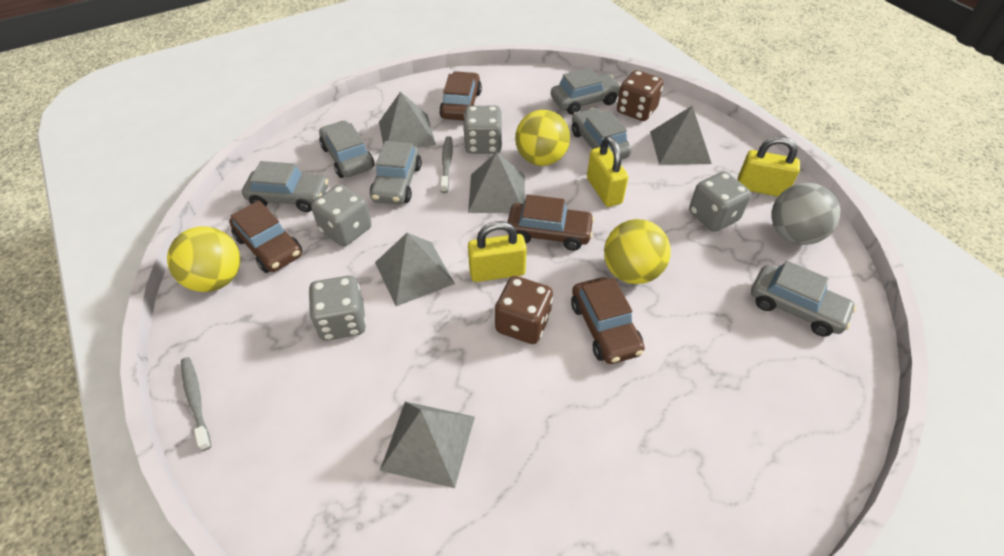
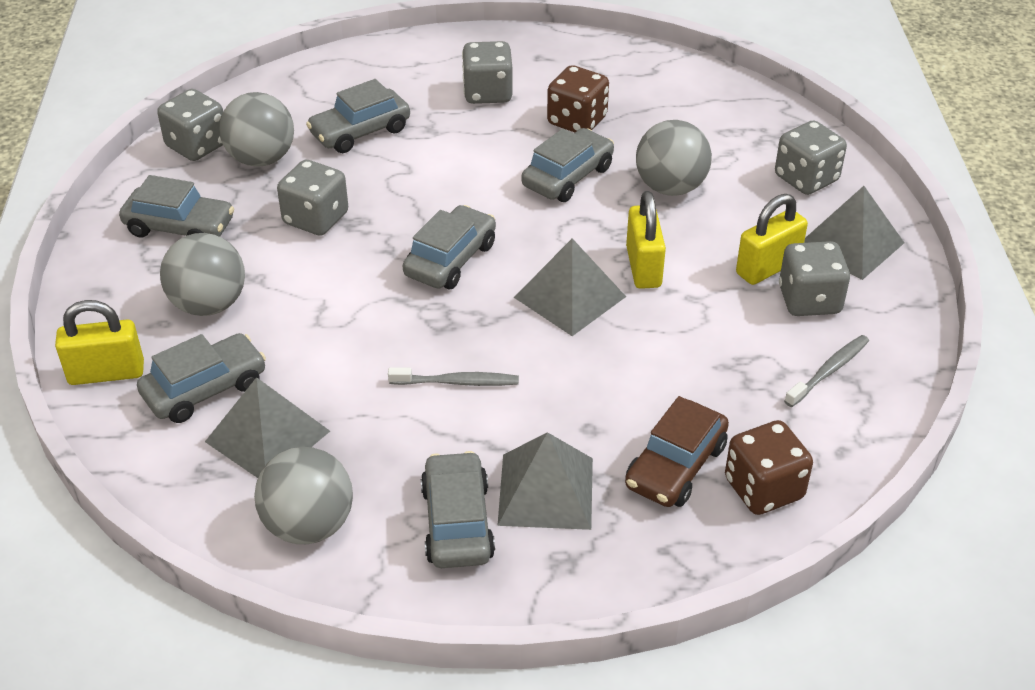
brown car: [229,201,302,273] [439,71,482,120] [507,195,595,251] [571,277,645,364] = 4 -> [625,396,729,507] = 1
grey ball: [772,183,840,245] = 1 -> [160,233,245,316] [219,92,294,167] [254,447,353,544] [636,120,712,196] = 4
grey dice: [309,276,366,341] [311,184,371,246] [463,106,502,154] [689,171,751,232] = 4 -> [157,89,223,161] [277,160,349,236] [462,41,513,104] [775,120,847,195] [779,241,850,316] = 5
grey pyramid: [375,233,455,306] [379,92,436,148] [380,402,475,488] [468,152,525,213] [650,106,712,165] = 5 -> [205,377,330,478] [497,432,593,530] [514,238,626,336] [804,186,904,280] = 4
yellow ball: [167,227,240,292] [515,110,570,166] [604,219,671,284] = 3 -> none = 0

